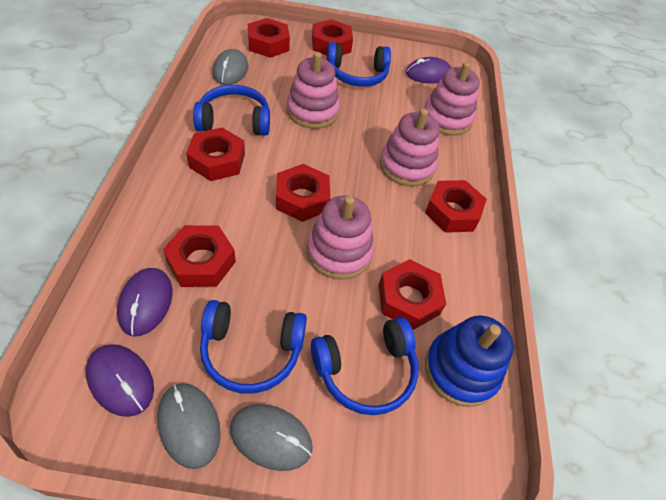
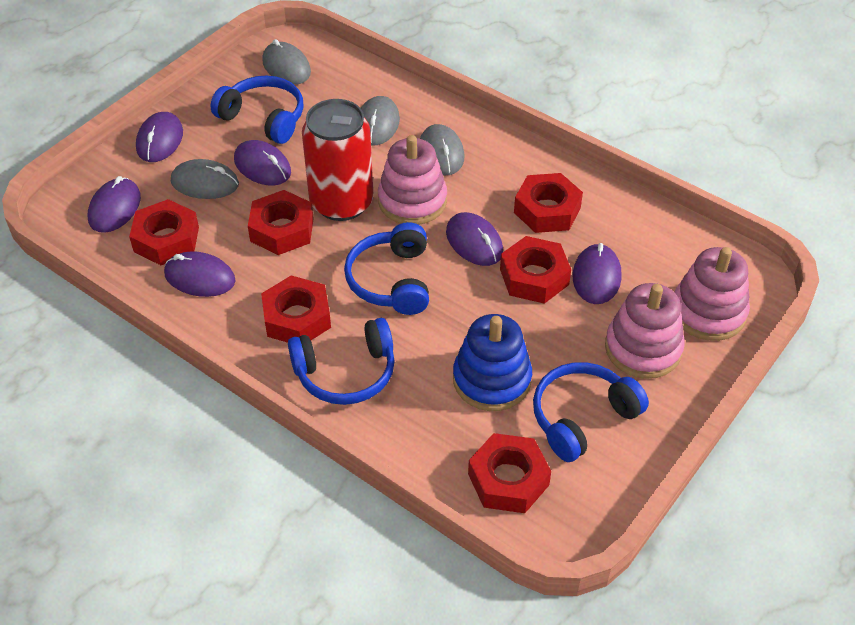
grey mouse: [157,383,221,469] [212,49,248,85] [230,404,313,471] = 3 -> [171,159,239,199] [262,39,311,85] [361,96,400,145] [420,124,464,175] = 4
pink stacking toy: [287,52,340,129] [307,195,374,280] [379,108,440,186] [424,62,480,136] = 4 -> [378,135,447,225] [605,283,685,379] [674,247,750,341] = 3
purple mouse: [86,344,154,417] [117,268,172,336] [406,57,451,84] = 3 -> [88,176,141,233] [136,112,183,162] [164,251,235,297] [234,140,291,186] [446,212,503,266] [573,243,622,304] = 6
red can: none = 0 -> [302,99,373,221] = 1
red nut: [163,225,236,287] [186,127,245,181] [248,18,290,58] [276,164,330,222] [312,19,353,56] [379,259,446,330] [425,180,487,233] = 7 -> [129,199,199,265] [248,190,314,255] [261,275,331,343] [468,433,551,513] [500,236,571,304] [514,173,583,233] = 6

